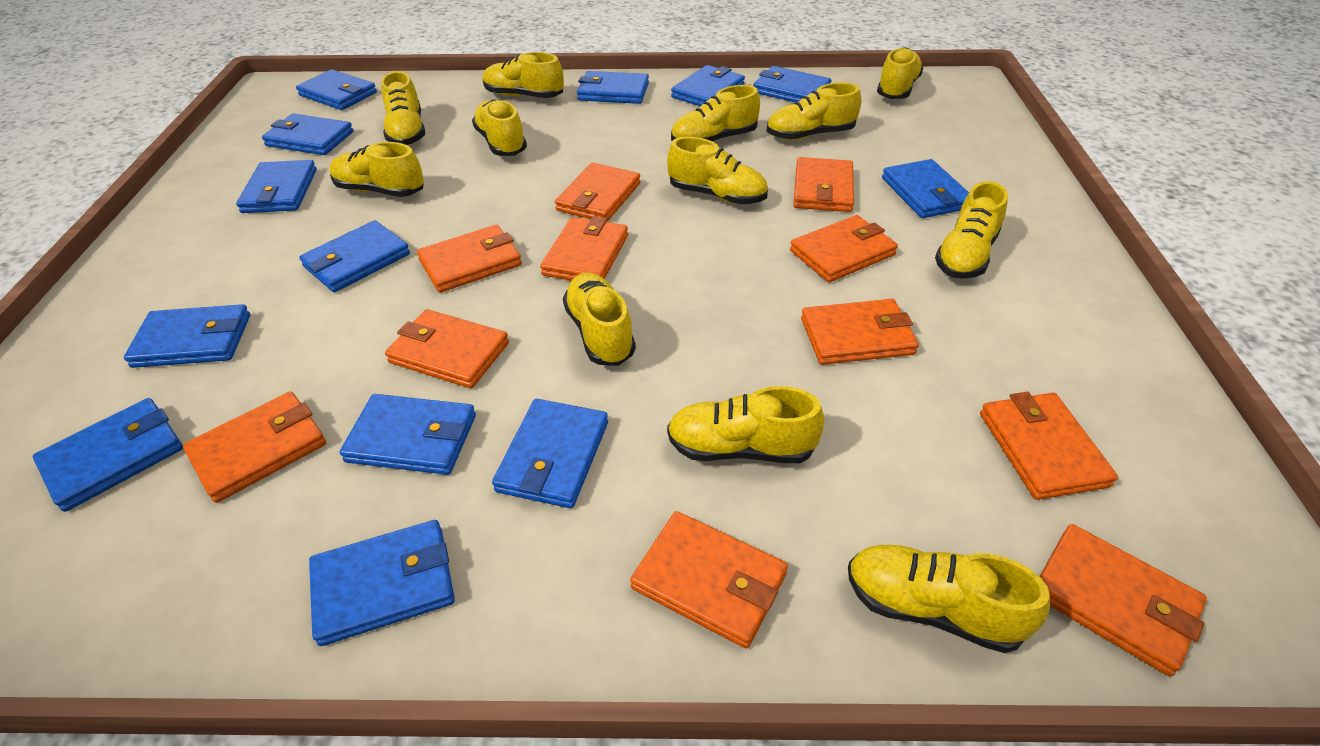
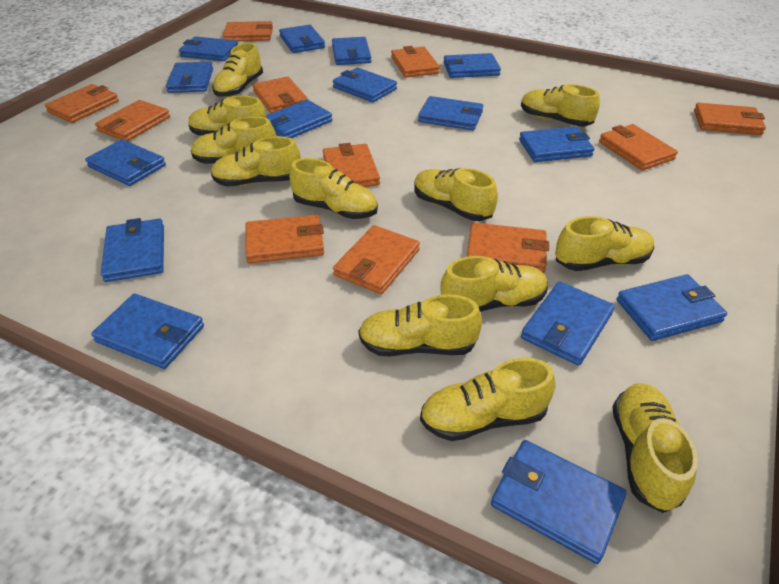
blue wallet: [33,398,183,512] [124,304,250,368] [236,160,317,213] [262,114,353,155] [296,69,377,110] [299,220,410,292] [309,520,455,646] [340,394,476,475] [492,399,608,508] [577,71,649,104] [671,65,745,106] [753,66,831,102] [882,159,969,218] = 13 -> [85,139,166,186] [91,293,204,369] [101,218,164,282] [166,62,213,93] [179,36,238,61] [266,99,332,138] [279,25,325,53] [332,37,371,65] [333,68,397,102] [418,96,483,130] [443,53,501,78] [491,440,627,564] [519,126,594,162] [521,281,615,366] [617,274,727,341] = 15

